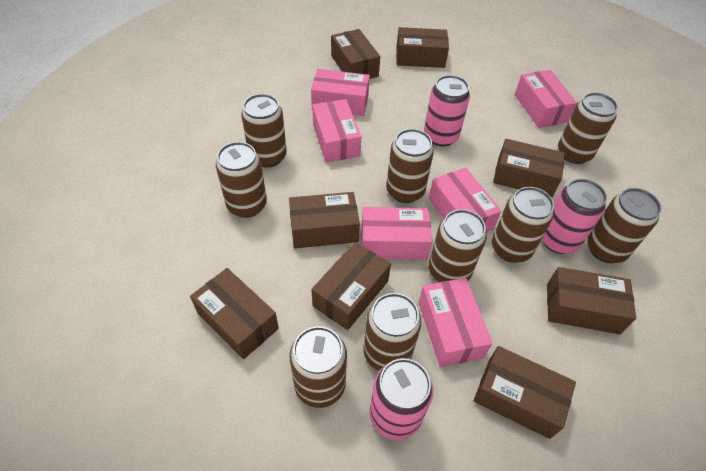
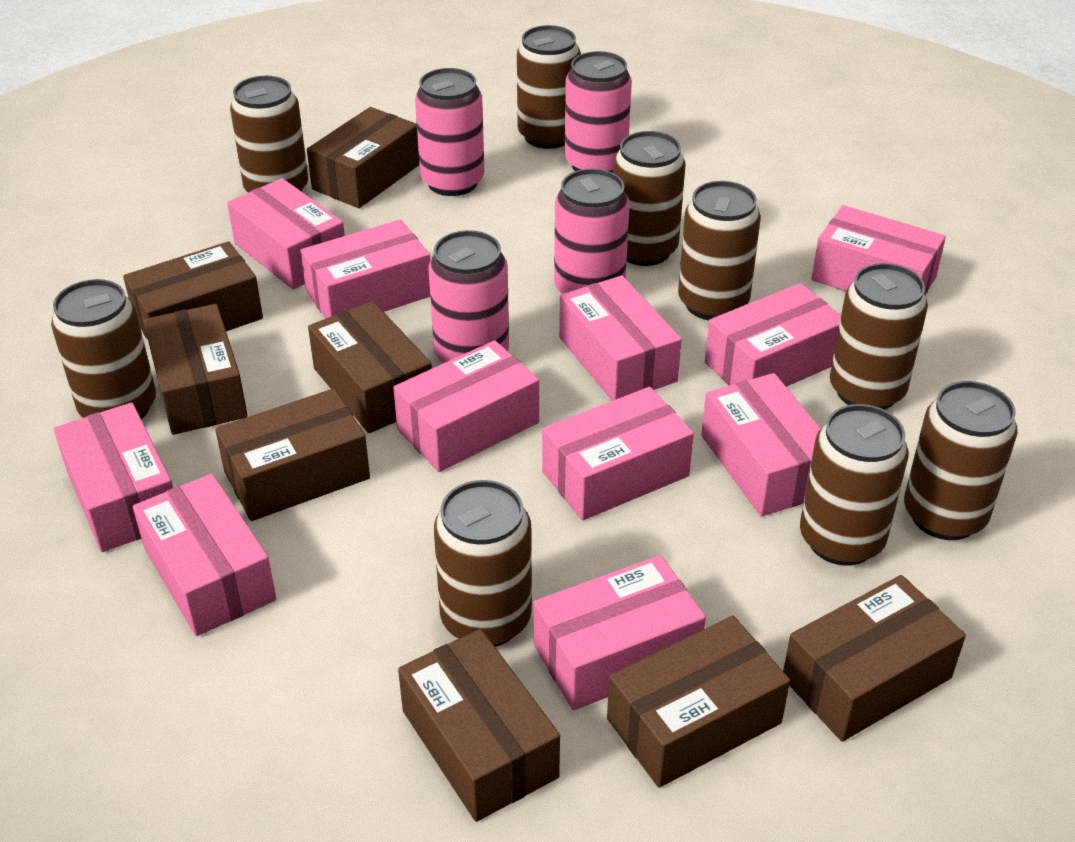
pink box: [311,69,370,116] [312,99,361,163] [361,207,432,260] [419,278,493,367] [429,167,501,233] [515,70,577,128] = 6 -> [54,402,173,552] [133,473,276,636] [227,178,345,290] [300,219,430,319] [393,340,539,472] [533,555,706,710] [542,387,694,520] [559,275,682,401] [701,373,821,517] [705,283,841,387] [811,205,946,296] = 11
pink can: [370,358,433,440] [424,75,470,146] [542,179,607,254] = 3 -> [415,68,484,196] [428,230,509,363] [554,169,630,294] [565,51,632,173] = 4

